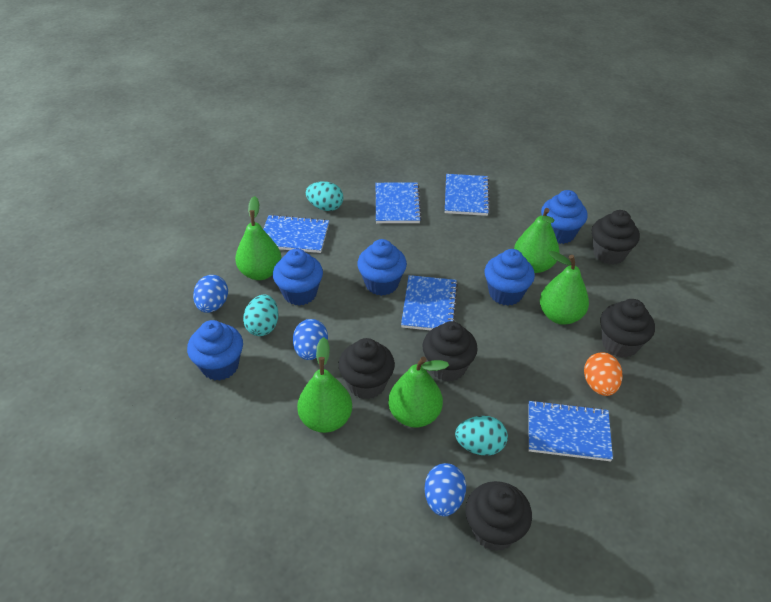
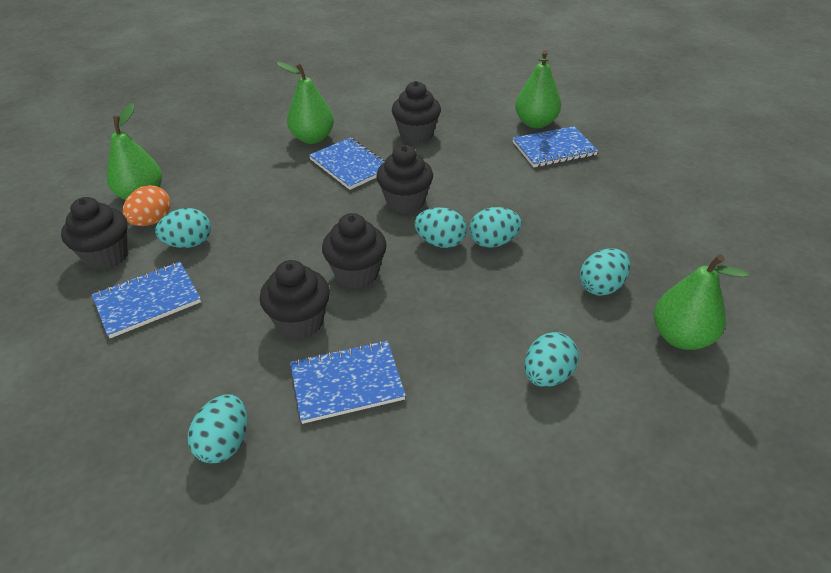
blue cupcake: [187,320,243,381] [273,248,323,306] [357,239,407,296] [485,249,535,306] [541,190,588,244] = 5 -> none = 0
blue egg: [193,275,228,313] [293,319,328,360] [424,463,466,516] = 3 -> none = 0
blue notebook: [263,214,329,253] [376,183,422,223] [401,275,458,330] [445,174,490,216] [529,400,613,461] = 5 -> [92,262,201,338] [290,340,406,424] [309,138,385,190] [513,126,598,167] = 4
green pear: [235,196,282,280] [297,337,352,433] [388,357,449,428] [514,208,560,273] [540,251,589,325] = 5 -> [106,103,162,200] [276,62,334,144] [515,50,561,128] [654,254,749,350] = 4
turquoise egg: [243,294,278,336] [306,181,343,211] [455,416,508,456] = 3 -> [155,208,211,248] [188,394,247,463] [414,207,467,248] [469,207,522,247] [524,332,579,387] [580,248,631,296] = 6

